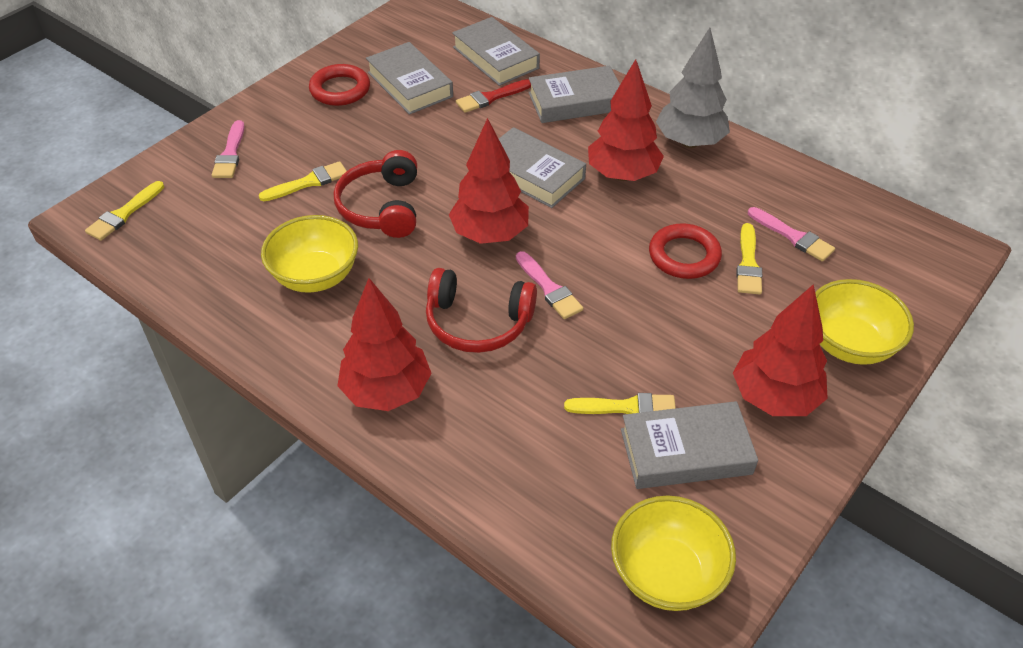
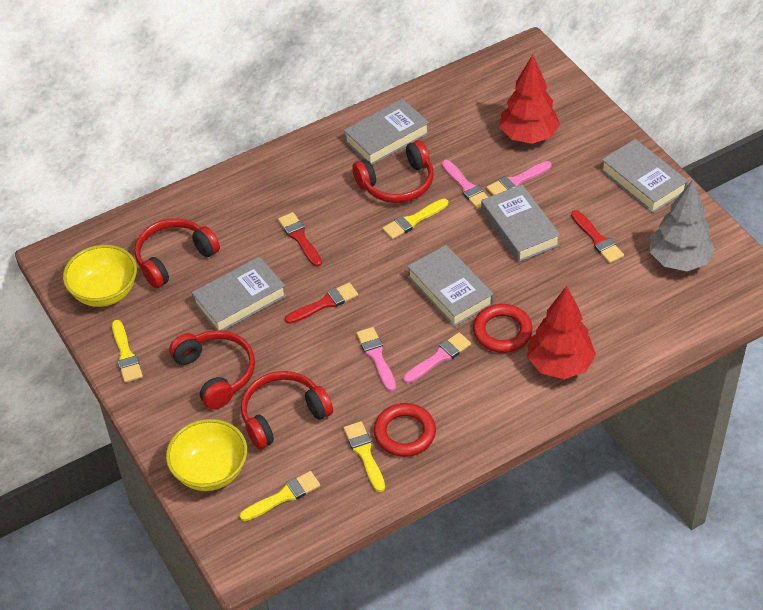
pink brush: [212,120,245,178] [516,251,583,319] [748,207,835,261] = 3 -> [356,327,396,392] [403,332,471,383] [442,160,488,209] [486,161,552,195] = 4
red brush: [456,79,531,113] = 1 -> [278,212,322,267] [285,283,358,324] [571,210,624,263] = 3
red headphones: [334,150,417,238] [426,268,537,353] = 2 -> [135,218,220,288] [169,330,255,409] [241,371,333,449] [352,140,434,203] = 4
red tree: [338,278,431,411] [449,118,529,244] [588,59,664,181] [733,284,828,416] = 4 -> [499,54,560,144] [527,286,596,379] = 2
yellow bowl: [261,215,358,293] [611,496,736,611] [815,279,914,365] = 3 -> [63,245,137,307] [166,419,247,491] = 2

